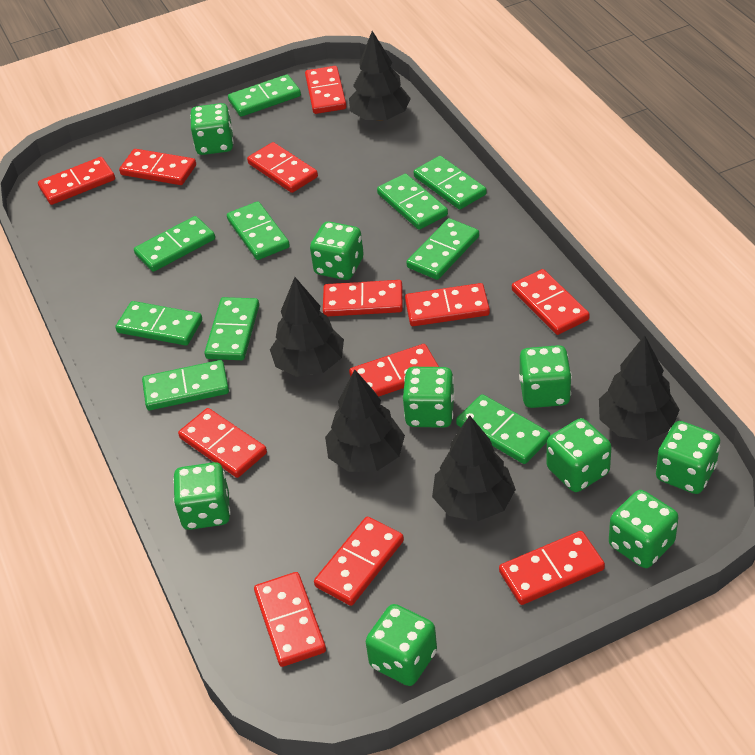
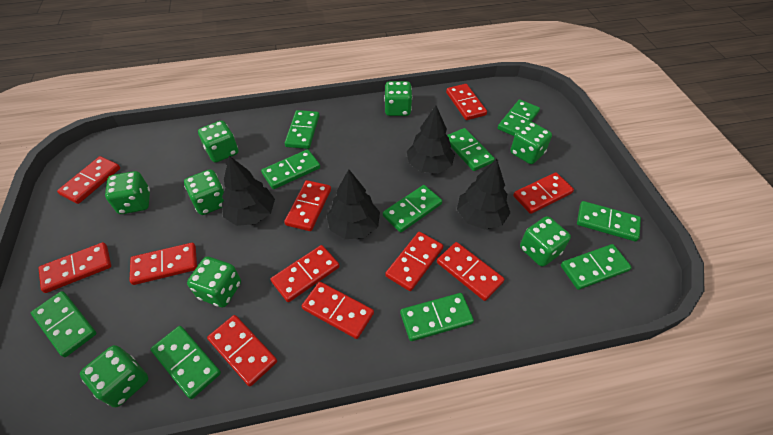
black tree: [270,277,344,377] [325,369,405,472] [349,31,411,121] [432,415,516,521] [599,335,680,440] = 5 -> [222,156,275,226] [326,169,380,239] [407,106,455,173] [457,159,510,229] = 4
green dice: [173,462,231,530] [190,103,234,155] [310,222,364,280] [365,604,437,686] [403,367,455,428] [519,345,572,408] [546,418,612,492] [609,490,678,568] [656,421,720,494] = 9 -> [80,345,148,407] [105,171,150,214] [184,169,224,215] [187,257,241,307] [198,120,238,163] [384,81,412,116] [510,122,552,164] [520,216,571,267] = 8
red domino: [38,157,115,205] [119,149,196,185] [178,408,267,478] [247,142,318,193] [254,572,326,667] [305,66,346,114] [314,517,404,606] [323,280,403,317] [349,344,439,397] [405,283,490,326] [499,531,605,605] [512,269,590,335] = 12 -> [39,242,111,293] [57,156,120,204] [130,243,197,285] [207,315,277,386] [271,245,339,302] [284,180,331,231] [302,282,374,339] [385,232,443,291] [437,242,505,301] [446,84,487,120] [513,172,574,214] = 11

